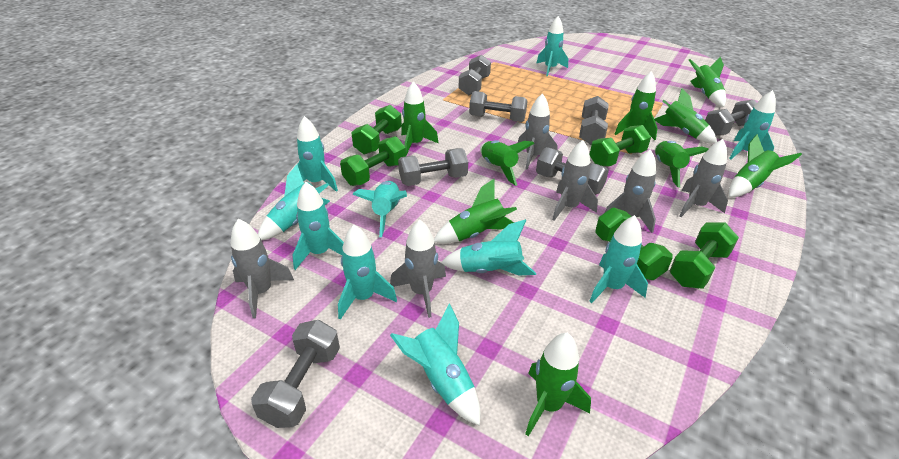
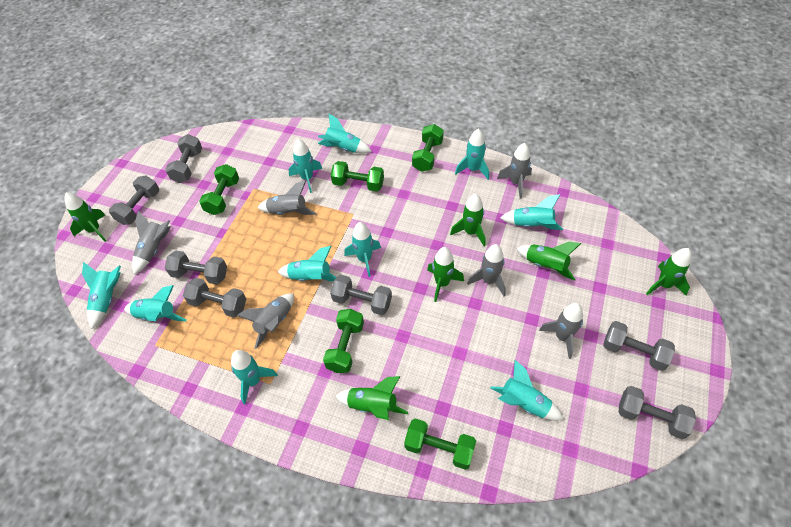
green rocket: [401,82,439,156] [434,179,517,244] [480,140,534,186] [525,333,591,436] [614,71,658,140] [654,88,717,144] [655,141,709,188] [689,57,726,107] [729,134,802,197] = 9 -> [64,193,106,242] [335,376,408,420] [427,247,464,302] [450,193,485,246] [516,242,581,281] [646,248,691,295] = 6

